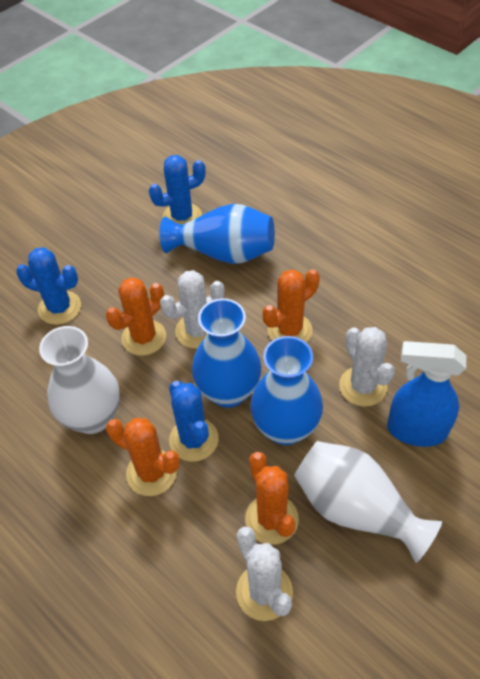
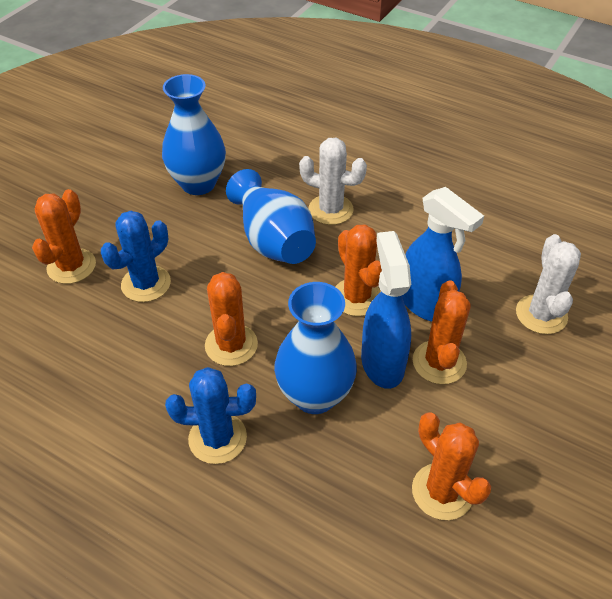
blue cactus: [16,247,81,325] [149,155,206,224] [169,381,219,462] = 3 -> [101,211,171,302] [165,367,256,464] = 2
blue spray bottle: [387,341,466,447] = 1 -> [361,231,411,389] [402,187,484,322] = 2
orange cactus: [106,277,166,356] [106,418,180,496] [245,452,299,545] [262,269,320,342] = 4 -> [32,189,96,284] [205,272,258,366] [335,224,382,316] [412,412,491,520] [413,280,471,384] = 5
white cactus: [160,270,225,349] [236,527,293,621] [339,327,395,407] = 3 -> [299,138,367,225] [516,234,581,334] = 2
white vase: [39,326,120,434] [294,441,442,563] = 2 -> none = 0

